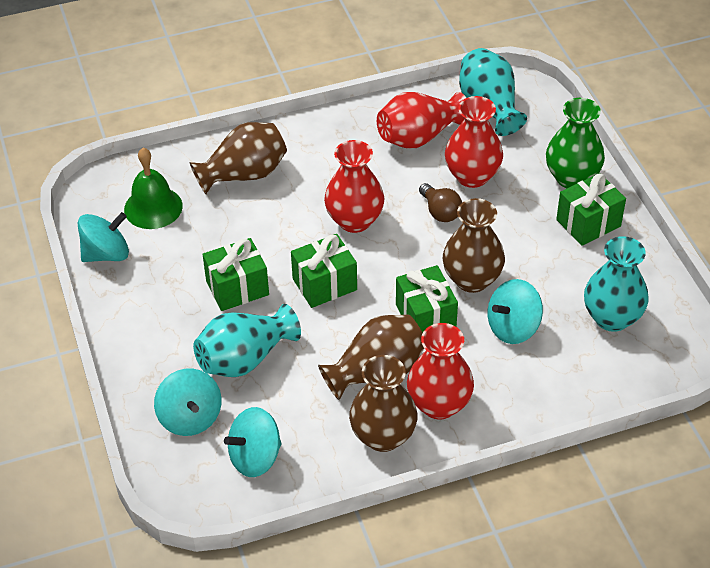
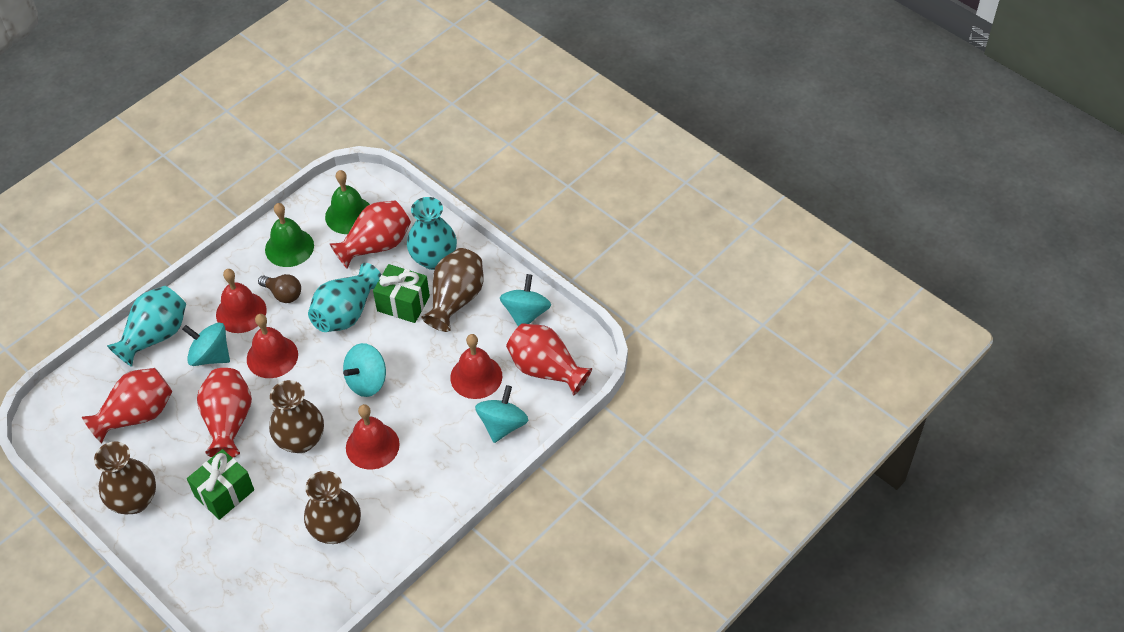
green bell: [124,148,183,229] = 1 -> [265,203,314,267] [325,170,370,234] = 2
green gift: [203,238,269,311] [291,234,357,308] [396,265,458,333] [556,173,626,246] = 4 -> [187,449,254,520] [373,264,430,323] = 2
green vase: [546,98,605,188] = 1 -> none = 0
red bell: none = 0 -> [216,269,267,333] [247,314,298,378] [346,404,400,470] [450,334,502,399] = 4

